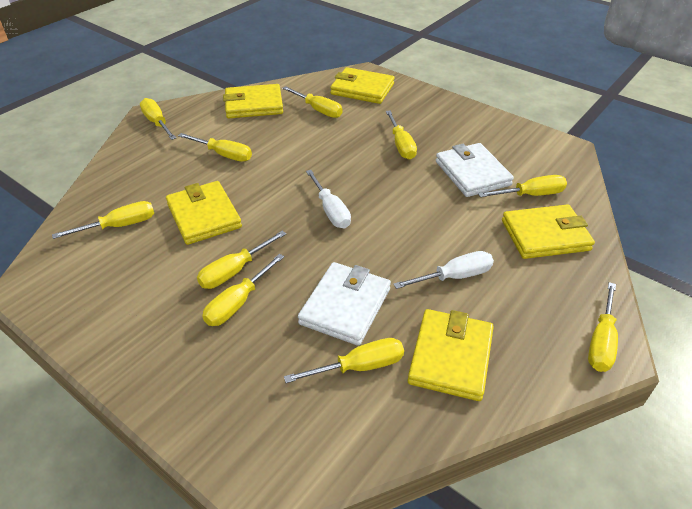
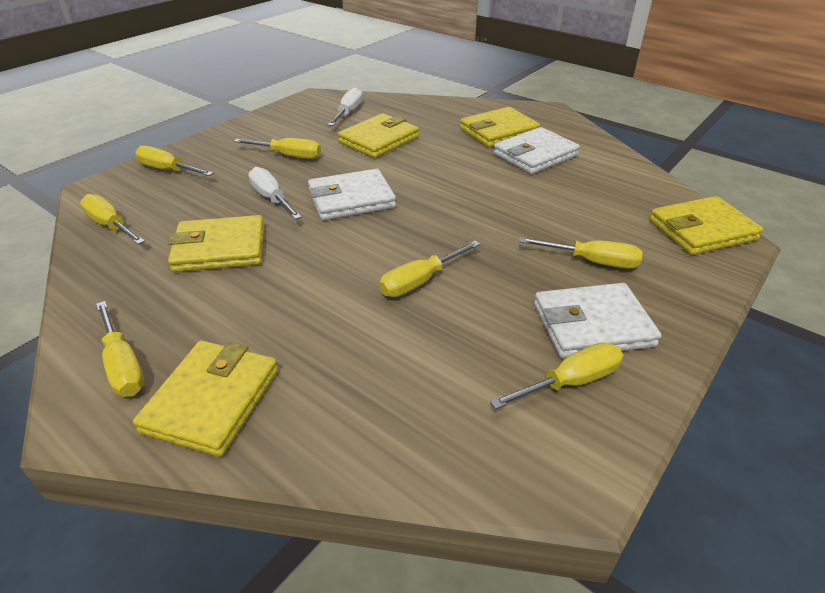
white wallet: [298,262,391,346] [436,143,514,197] = 2 -> [308,169,396,220] [494,127,580,174] [534,283,661,358] = 3
yellow screwdriver: [52,201,154,239] [140,98,176,140] [178,133,252,162] [197,231,286,289] [202,254,284,326] [282,86,342,118] [284,338,404,383] [386,111,417,160] [478,175,567,197] [588,282,618,372] = 10 -> [80,194,145,245] [96,301,145,397] [135,146,214,176] [234,138,321,159] [379,240,481,297] [490,342,623,409] [519,237,643,268] = 7

